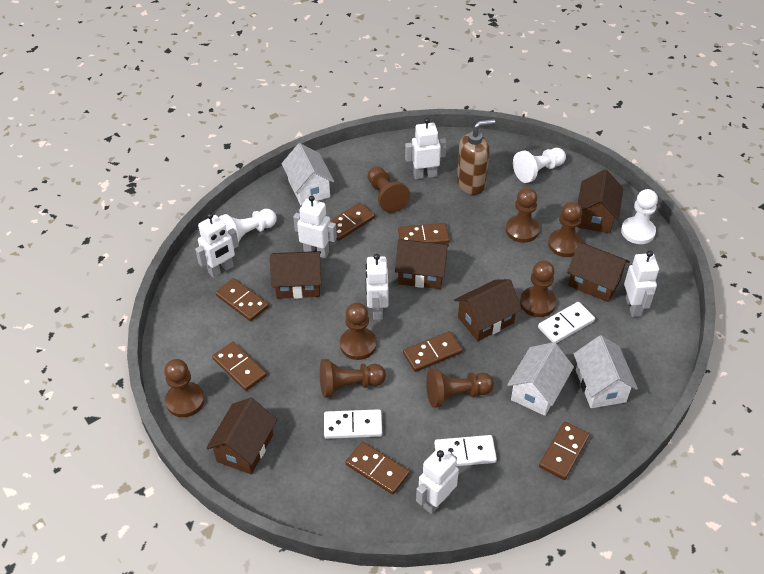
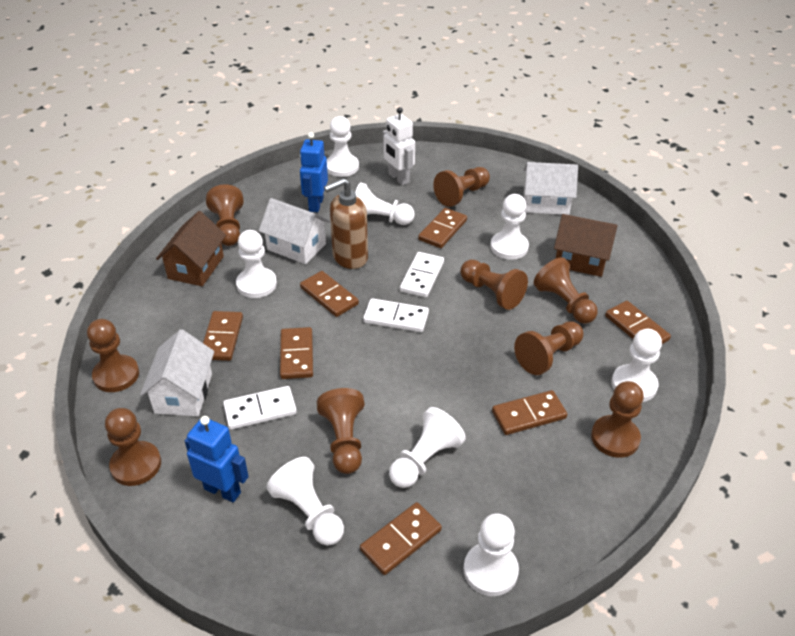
blue robot: none = 0 -> [185,416,249,503] [300,132,328,212] = 2
brown house: [206,397,277,474] [270,251,321,299] [395,239,449,289] [454,279,522,341] [567,242,630,302] [578,169,623,233] = 6 -> [156,211,226,286] [554,214,618,277] = 2
brown pawn: [164,359,205,417] [320,359,386,398] [340,302,377,360] [367,167,410,213] [426,368,494,408] [506,188,540,243] [520,260,556,317] [548,202,583,257] = 8 -> [87,319,139,392] [105,408,161,486] [206,184,244,246] [317,388,364,474] [433,167,490,207] [460,259,528,310] [514,321,583,375] [534,257,598,324] [591,381,644,458] = 9
white pawn: [219,209,277,244] [513,148,566,183] [621,189,658,244] = 3 -> [236,230,277,298] [267,457,344,546] [327,116,359,177] [355,182,415,225] [389,407,466,488] [464,514,519,596] [490,194,529,260] [611,329,662,402] = 8
white robot: [195,213,239,278] [293,195,337,258] [365,254,389,320] [405,118,446,179] [416,447,459,514] [624,251,659,317] = 6 -> [383,107,415,185] = 1

